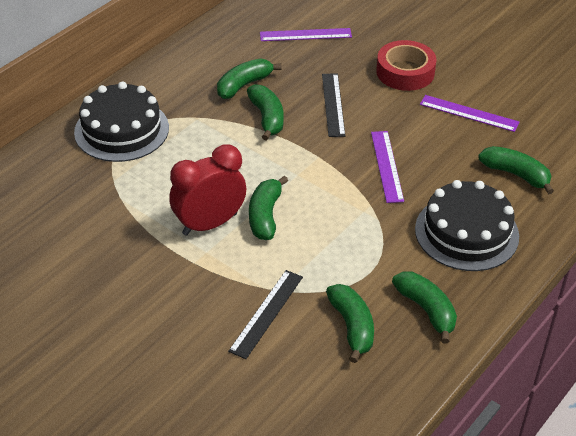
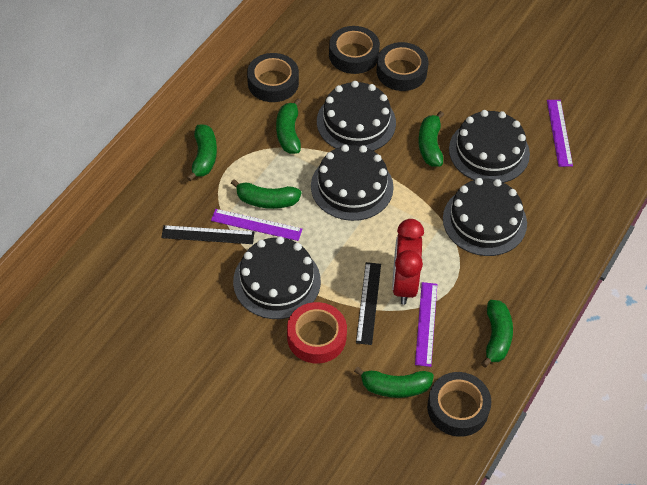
black cake: [74,81,169,162] [415,180,519,271] = 2 -> [233,236,321,319] [311,145,394,221] [317,81,396,151] [443,178,527,256] [449,110,530,183] = 5
black tape: none = 0 -> [247,53,299,102] [329,26,380,74] [377,42,428,91] [427,372,491,437] = 4

